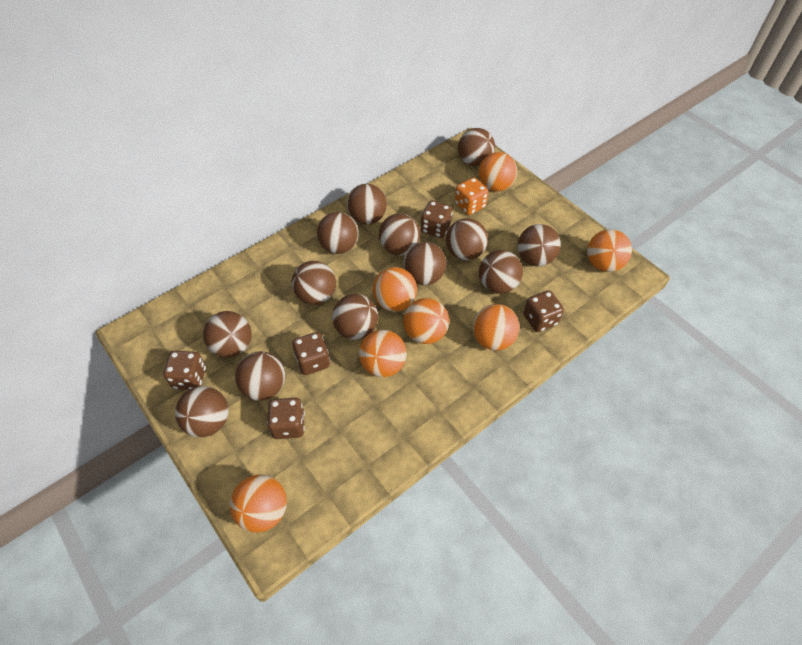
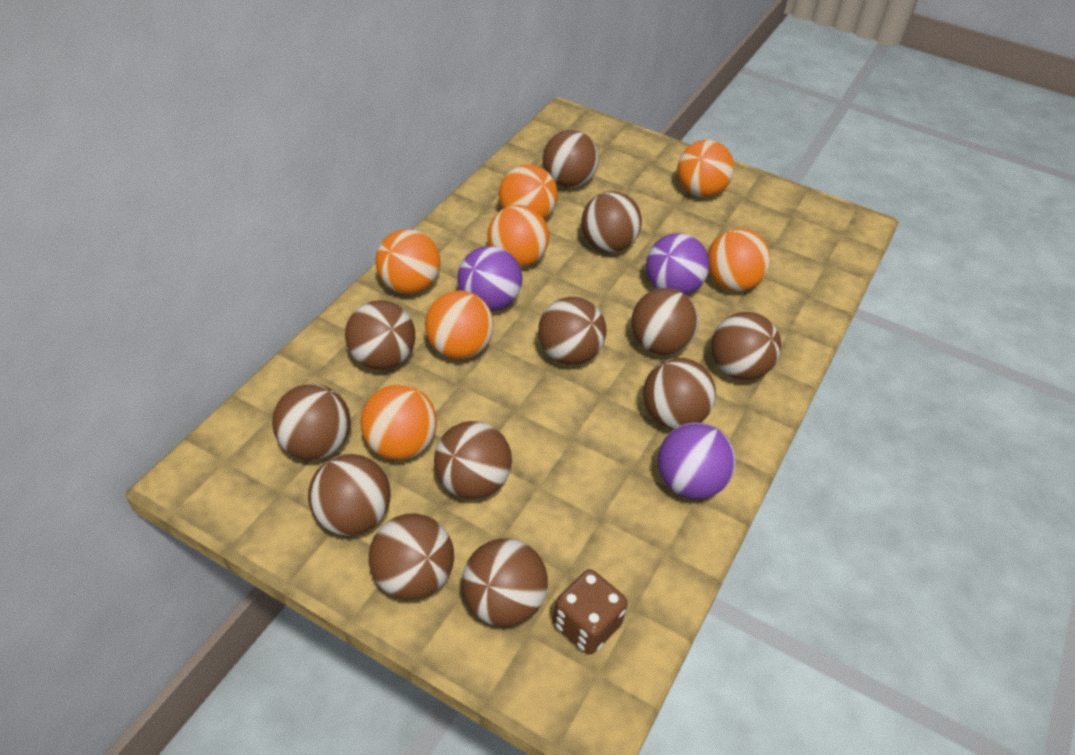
brown ball: [175,386,228,437] [203,311,252,358] [235,351,285,401] [292,261,336,305] [317,212,359,254] [332,294,378,340] [347,184,387,224] [379,214,420,255] [403,242,446,285] [446,218,488,260] [458,128,495,166] [479,250,523,294] [518,224,561,267] = 13 -> [272,384,351,460] [308,454,391,536] [345,300,415,370] [369,513,454,600] [434,421,512,499] [462,538,548,627] [538,297,606,365] [543,130,599,188] [581,191,642,252] [631,288,699,355] [643,358,716,429] [711,312,781,380] = 12
brown dice: [163,351,206,390] [267,398,305,439] [292,332,330,375] [421,201,453,238] [523,290,564,332] = 5 -> [553,569,627,654] = 1
orange dice: [455,177,488,215] = 1 -> none = 0
purple ball: none = 0 -> [457,246,522,311] [646,233,710,295] [658,422,735,499] = 3

